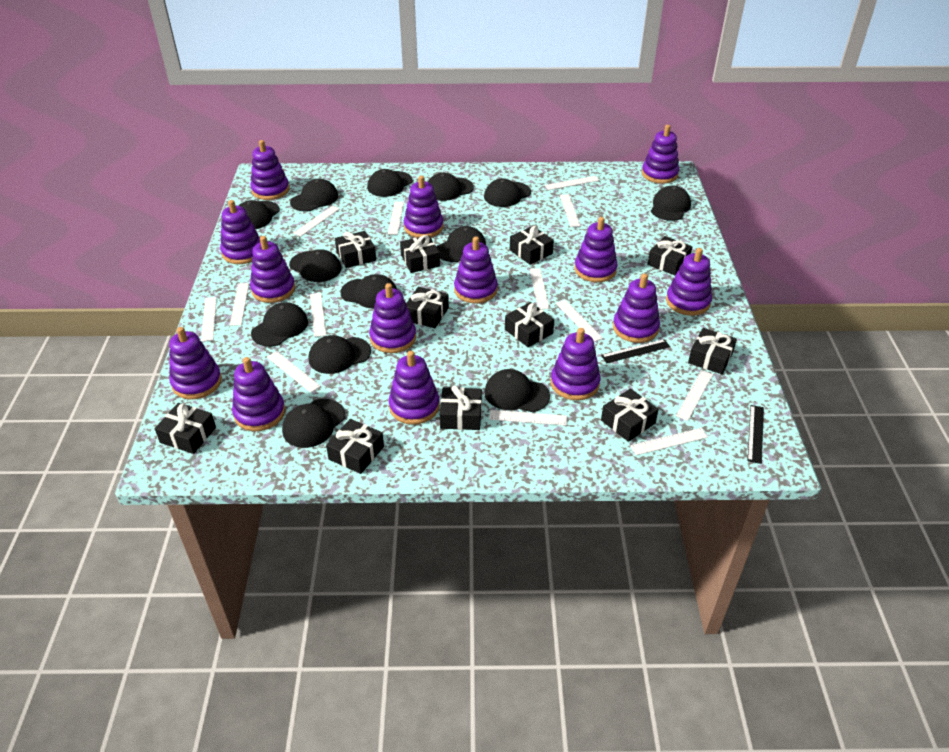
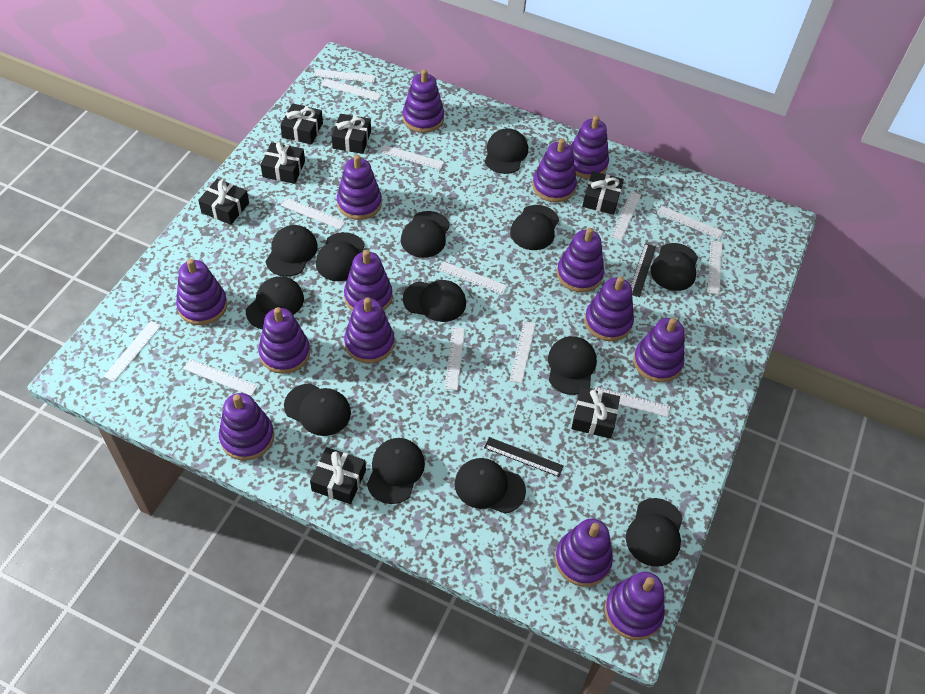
black gift: [155,403,216,454] [326,419,384,474] [335,231,376,268] [400,235,440,273] [406,287,449,328] [440,386,482,430] [505,302,554,347] [510,226,554,265] [601,388,659,442] [647,236,692,276] [688,328,737,374] = 11 -> [198,179,249,225] [261,142,305,184] [280,103,323,145] [310,447,366,504] [332,114,371,154] [571,387,620,438] [582,171,624,215] = 7

